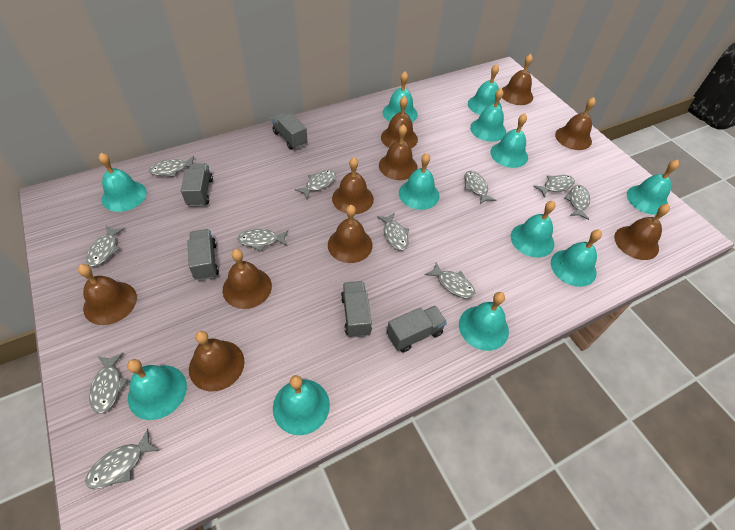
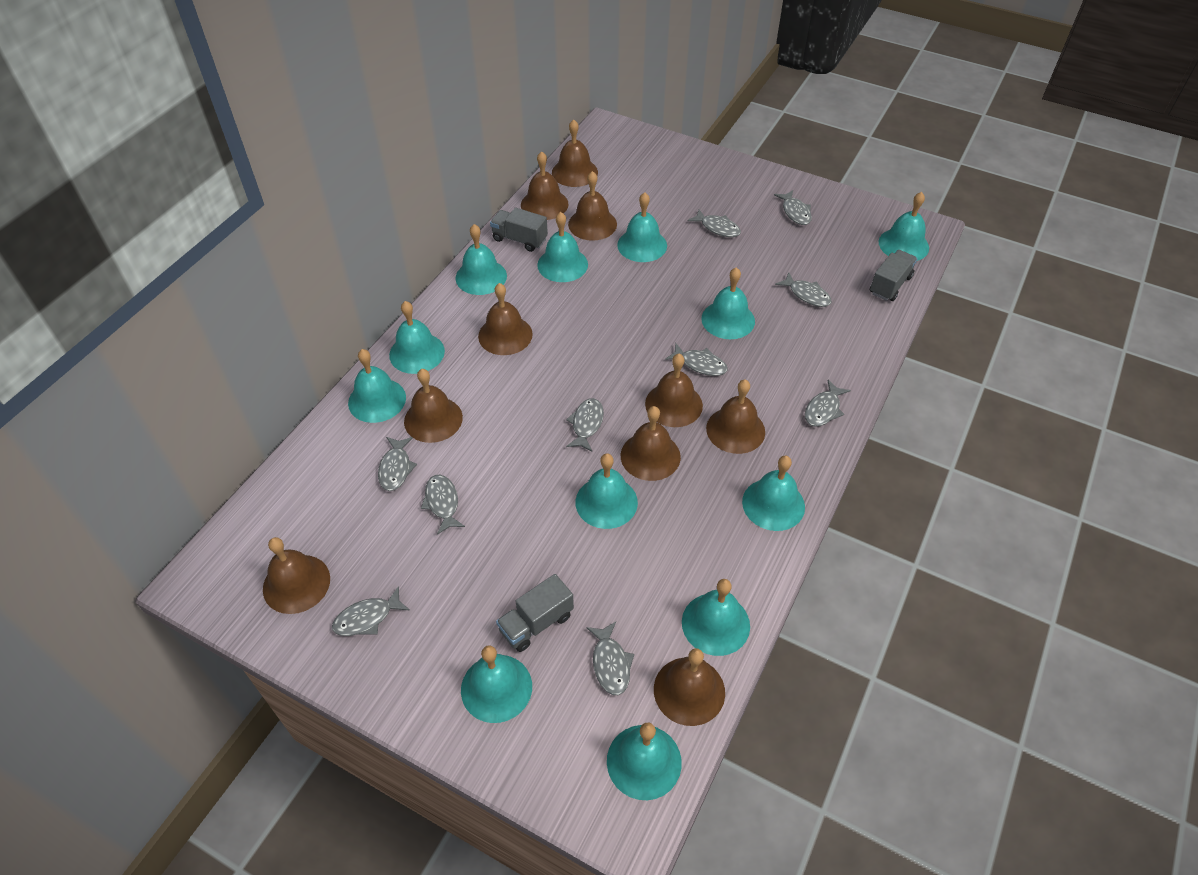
grey fish: [85,429,160,489] [86,226,125,267] [89,353,128,414] [149,156,194,177] [237,229,288,252] [295,170,336,199] [377,212,409,250] [424,262,475,298] [464,171,496,204] [533,175,575,198] [565,185,590,220] = 11 -> [332,586,409,636] [378,437,417,491] [421,475,465,535] [566,398,604,452] [586,622,634,695] [665,343,728,376] [688,209,741,237] [774,190,812,225] [775,272,832,307] [805,380,851,427] = 10
grey truck: [181,163,213,207] [187,229,219,281] [271,112,307,150] [341,281,372,338] [387,306,447,352] = 5 -> [490,208,548,252] [496,574,574,652] [870,250,918,301] = 3

